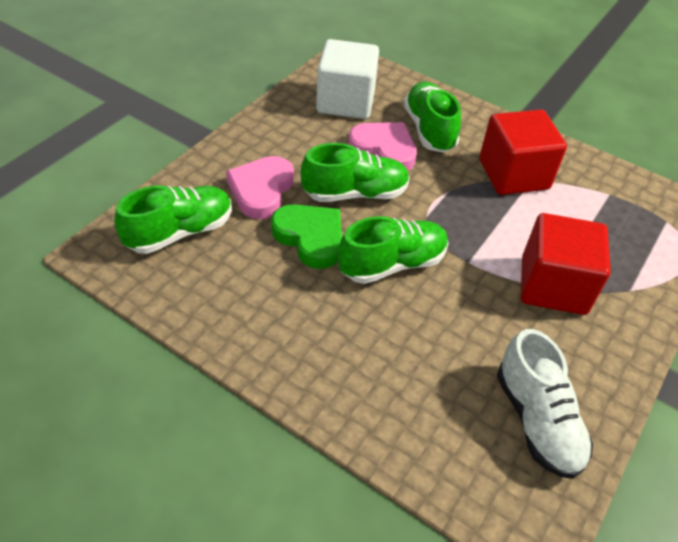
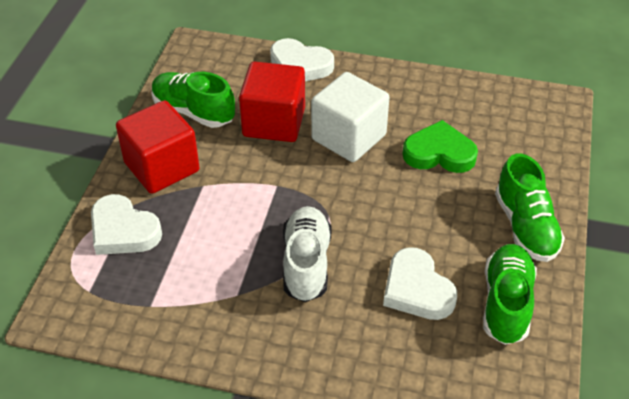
green shoe: [114,185,232,254] [301,143,410,202] [338,216,448,284] [404,82,461,153] = 4 -> [152,72,235,128] [483,244,537,345] [495,153,565,262] = 3
pink heart: [226,156,294,219] [348,122,417,171] = 2 -> none = 0
white heart: none = 0 -> [91,194,162,255] [270,38,334,81] [383,247,457,320] = 3

